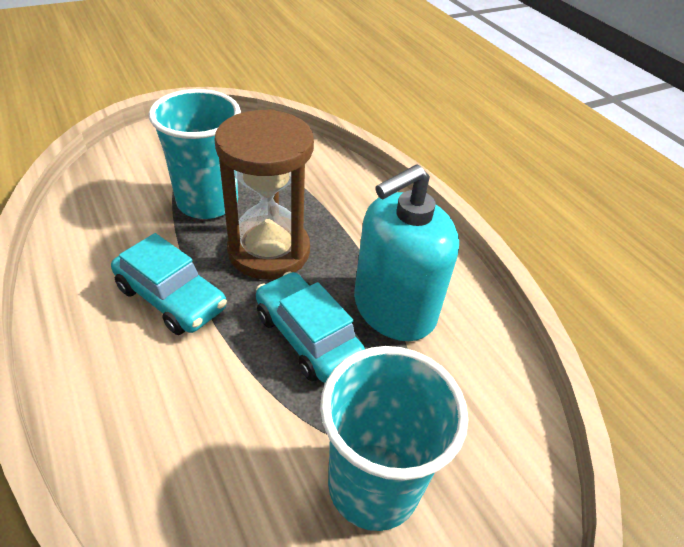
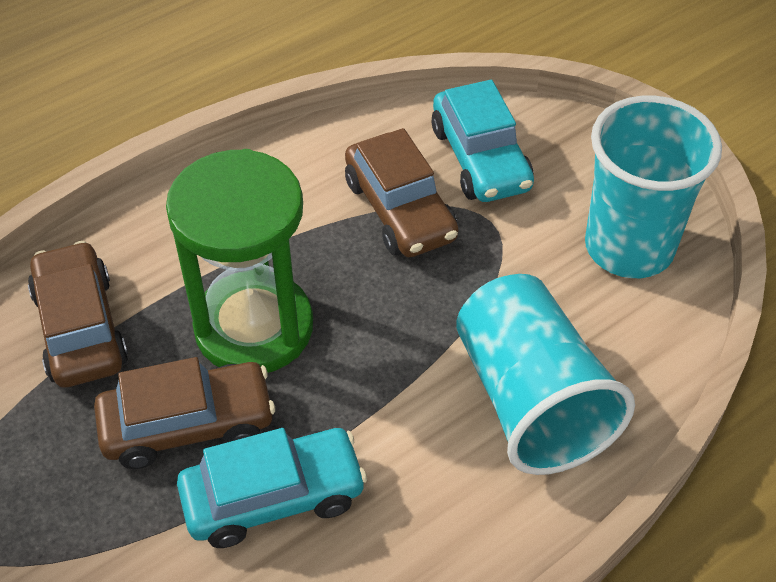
brown car: none = 0 -> [28,241,128,387] [94,357,275,469] [345,128,458,257] = 3
brown hourglass: [214,109,314,280] = 1 -> none = 0
green hourglass: none = 0 -> [166,149,313,373] = 1
turquoise soap dispenser: [354,164,459,341] = 1 -> none = 0

